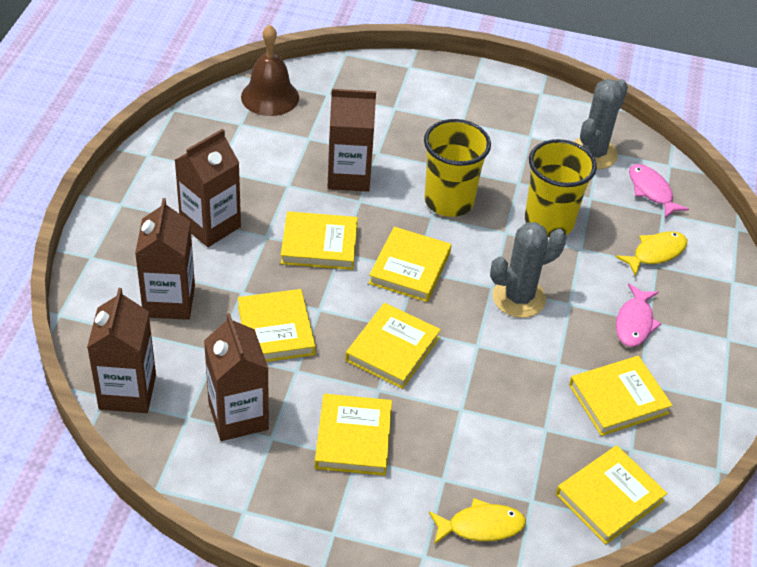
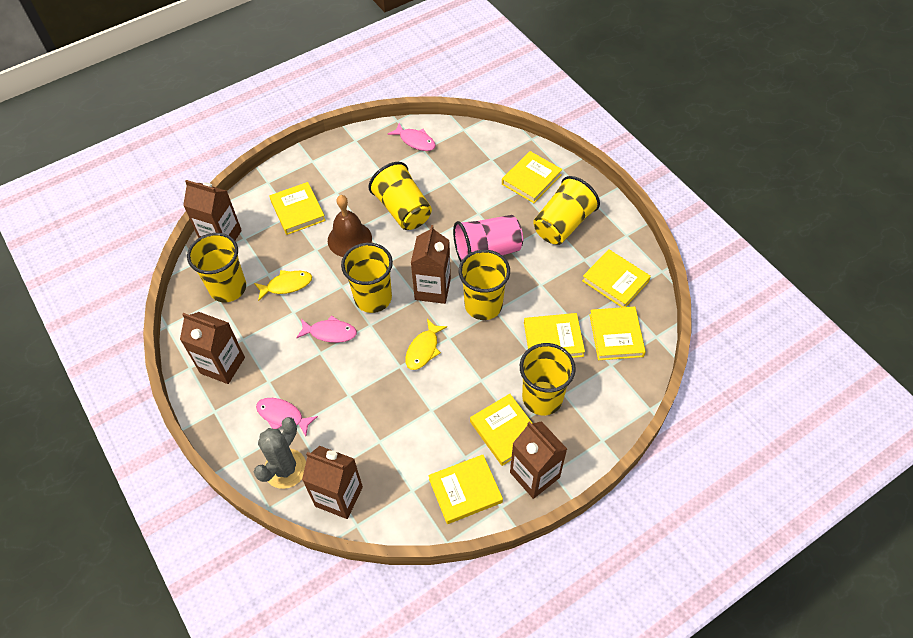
grey cactus: [490,222,567,318] [573,79,628,169] = 2 -> [254,417,306,489] = 1
pink cup: none = 0 -> [453,215,523,262] = 1
pink fish: [616,283,661,347] [629,164,689,219] = 2 -> [256,398,318,436] [296,315,357,343] [388,123,436,151] = 3
yellow cup: [424,119,491,217] [525,139,597,237] = 2 -> [187,233,246,302] [341,243,393,313] [368,162,432,230] [459,250,510,320] [520,343,576,415] [533,176,600,245] = 6

